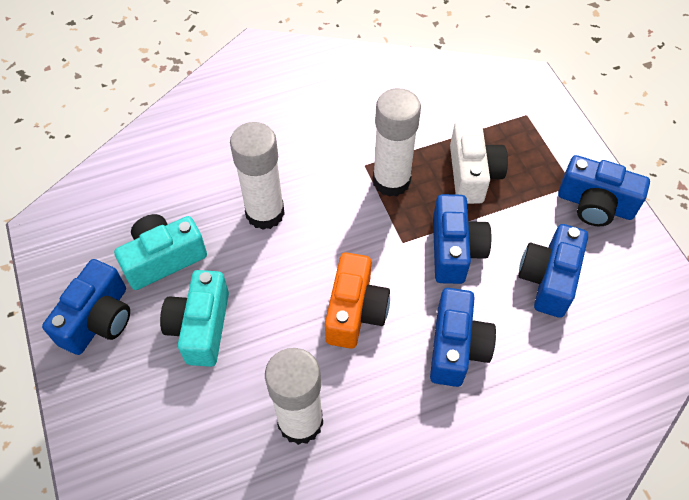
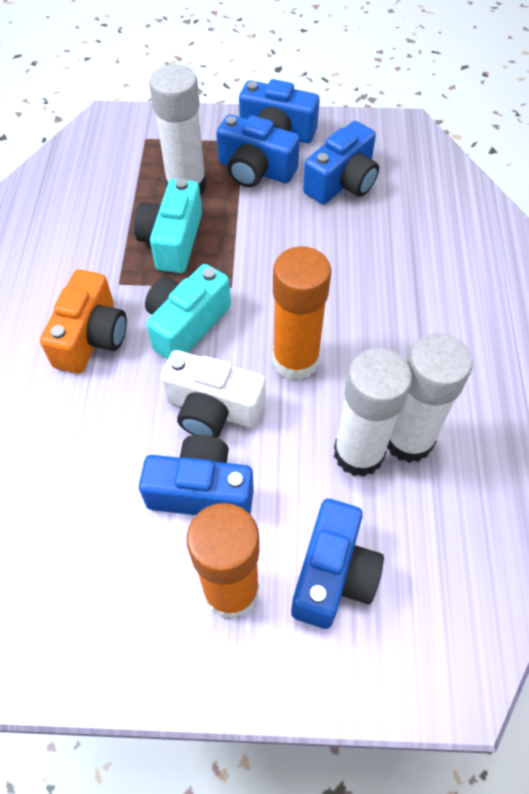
orange glue stick: none = 0 -> [186,503,260,619] [273,246,331,380] = 2

